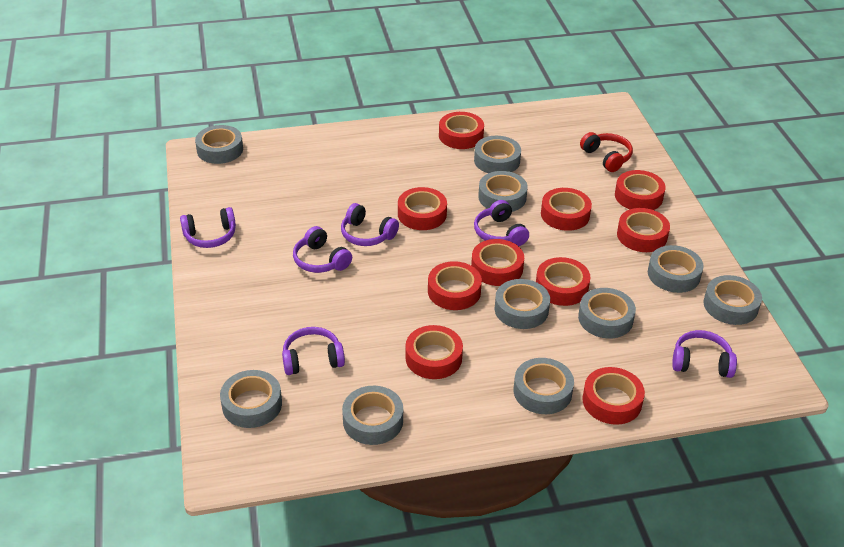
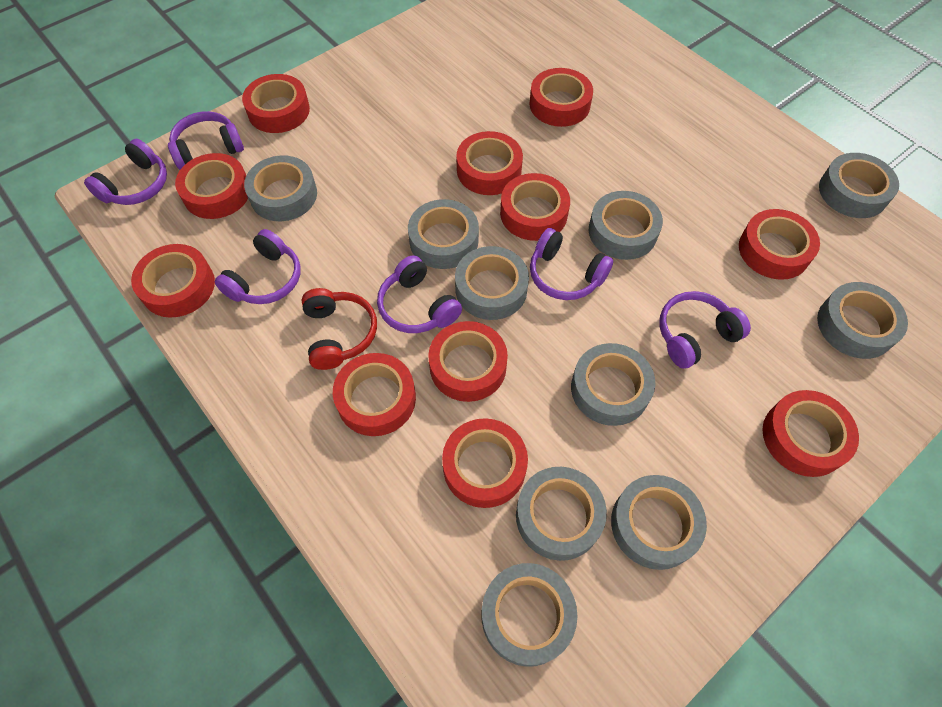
red tape: [398,187,447,230] [405,325,463,379] [428,261,482,310] [439,112,484,149] [471,239,524,286] [536,257,590,306] [541,188,592,231] [582,367,645,425] [615,170,666,210] [617,208,670,252] = 10 -> [131,244,215,318] [175,153,248,219] [242,74,310,133] [333,353,416,436] [428,321,508,402] [442,418,528,508] [456,131,523,195] [500,173,570,241] [530,68,593,127] [739,209,820,280] [762,390,859,477] = 11

